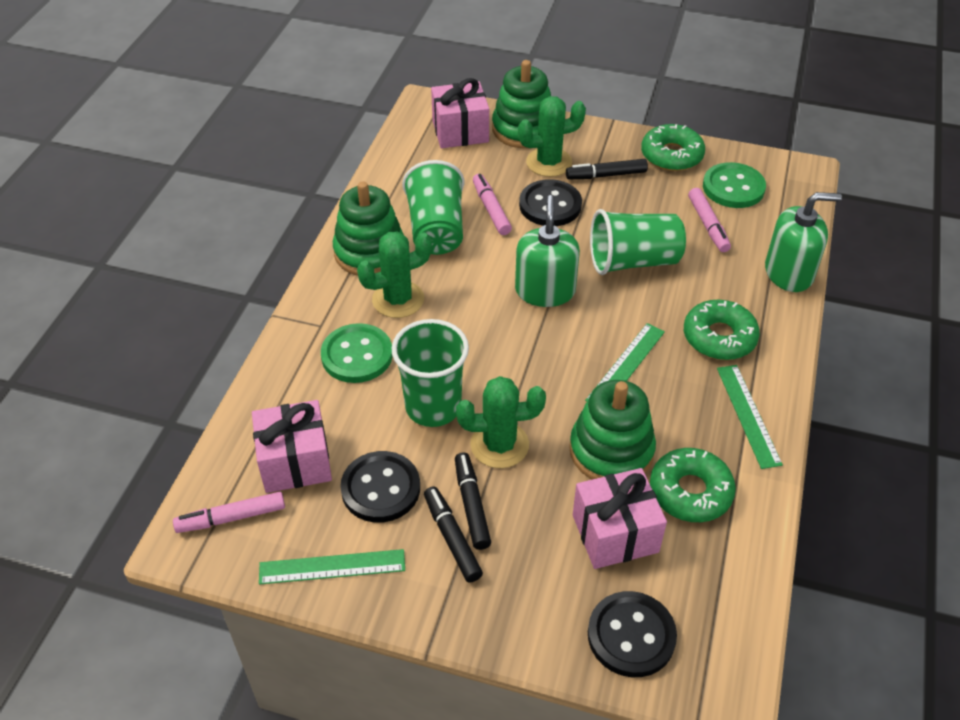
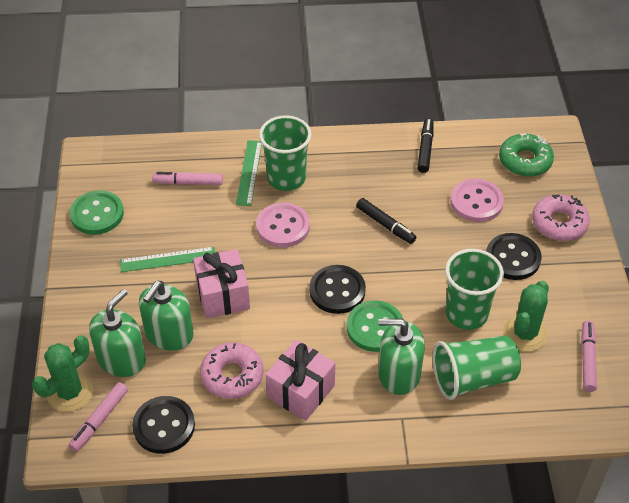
black marker: [424,487,483,582] [455,452,491,550] [566,159,648,179] = 3 -> [356,198,416,244] [418,119,434,173] = 2
green cactus: [357,232,432,318] [456,376,546,468] [518,96,586,177] = 3 -> [32,335,93,412] [503,281,549,352] = 2
green donut: [641,124,705,171] [650,448,736,522] [684,300,760,360] = 3 -> [499,133,554,177] = 1
green ruler: [259,549,405,585] [585,323,665,401] [717,365,783,469] = 3 -> [120,247,215,272] [236,140,262,206] = 2
green soap dispenser: [515,195,580,307] [765,192,842,292] = 2 -> [89,289,146,377] [139,281,194,351] [378,319,425,395] = 3
green stacking toy: [333,181,404,276] [492,60,551,148] [569,380,656,480] = 3 -> none = 0
pink button: none = 0 -> [256,203,310,248] [450,179,504,222] = 2
pink donut: none = 0 -> [200,342,264,399] [532,194,590,241] = 2
pink gift: [252,400,332,493] [431,78,489,148] [573,468,667,569] = 3 -> [193,249,250,319] [266,340,335,421] = 2

